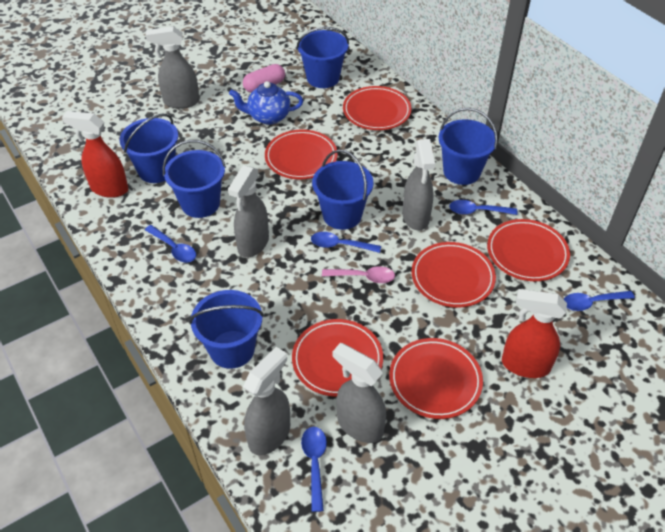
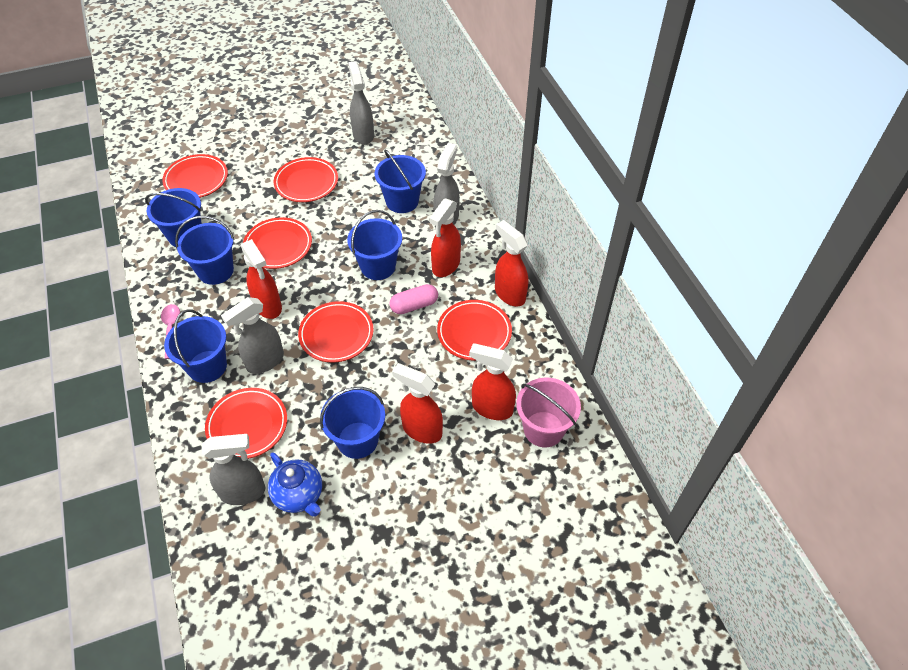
blue spoon: [145,225,196,263] [301,427,327,512] [311,232,381,253] [449,200,518,215] [564,291,635,311] = 5 -> none = 0
grey spray bottle: [146,26,200,109] [228,165,269,258] [243,347,290,455] [332,343,386,443] [402,139,435,231] = 5 -> [202,434,266,505] [221,297,284,374] [348,61,374,145] [433,143,460,225] = 4
pink bucket: none = 0 -> [516,378,581,447] = 1
red spray bottle: [62,111,128,198] [502,289,567,378] = 2 -> [241,239,282,319] [392,363,443,444] [430,198,461,277] [469,343,516,420] [495,220,528,307] = 5

